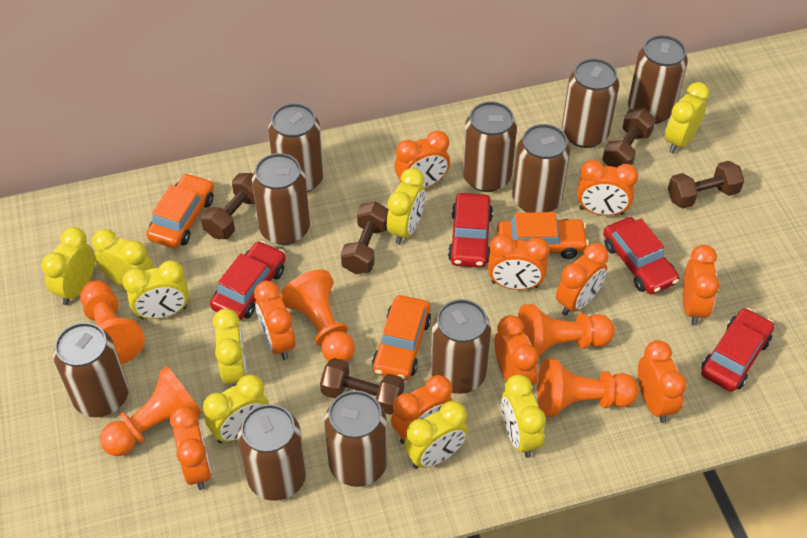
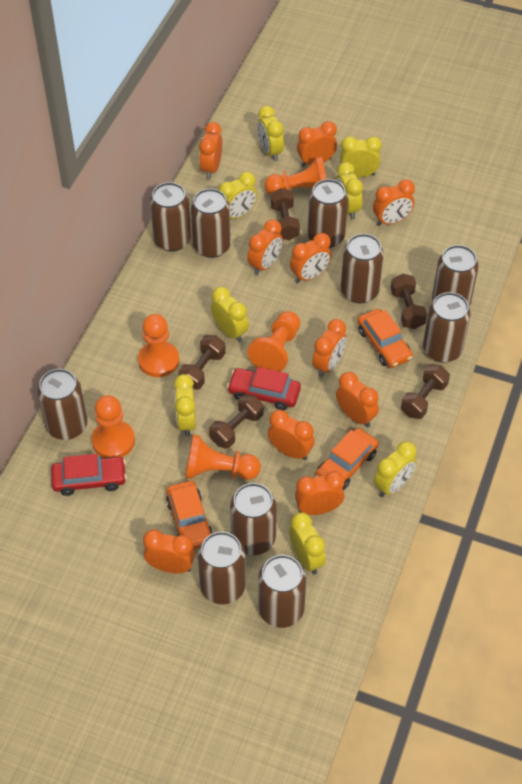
red car: [210,241,286,320] [448,193,493,268] [603,217,679,295] [701,308,774,392] = 4 -> [51,454,127,496] [227,367,301,410] = 2
yellow clock: [41,227,95,305] [92,229,154,287] [123,260,189,319] [203,374,269,444] [213,308,247,386] [387,168,425,244] [404,401,468,469] [501,374,546,458] [665,82,710,153] = 9 -> [174,374,196,436] [211,287,249,342] [219,172,257,219] [258,106,284,161] [289,512,326,574] [336,162,363,219] [340,136,382,177] [374,441,417,497] = 8

